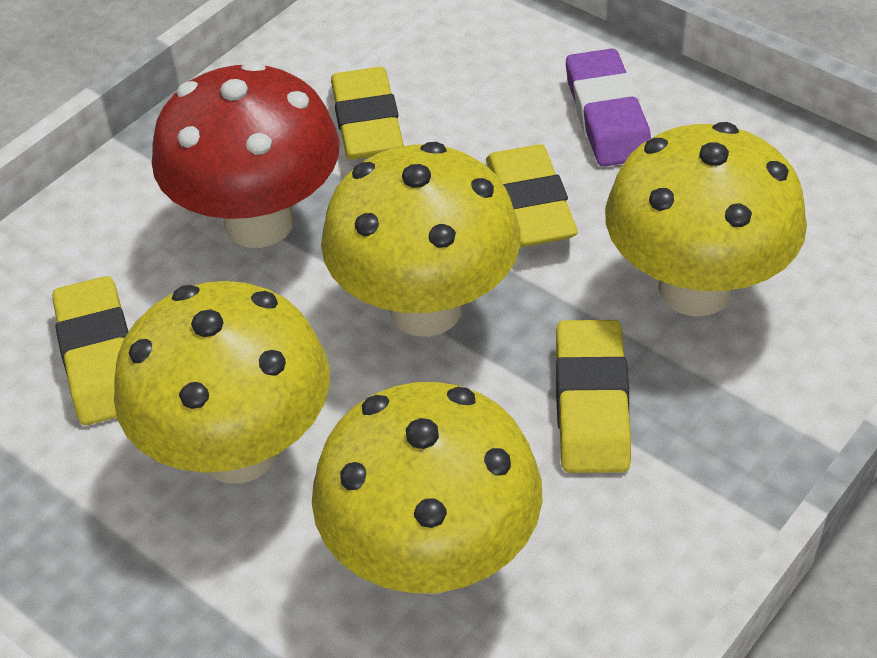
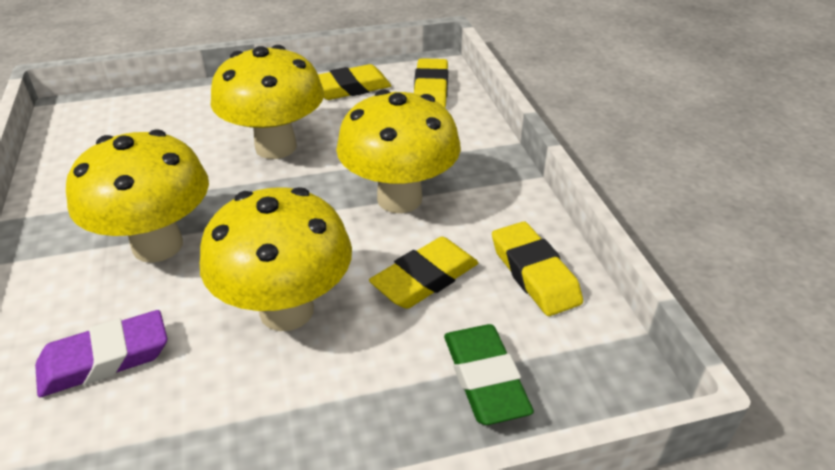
green eraser: none = 0 -> [444,324,534,425] = 1
red mushroom: [152,61,339,248] = 1 -> none = 0

